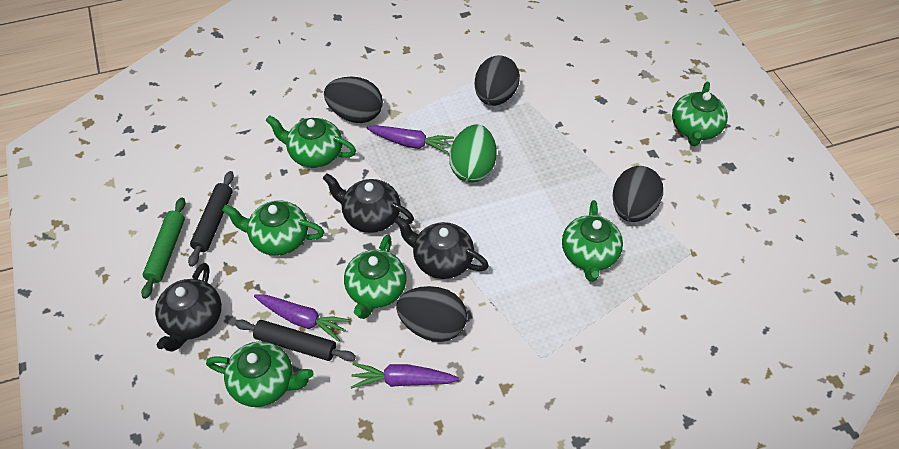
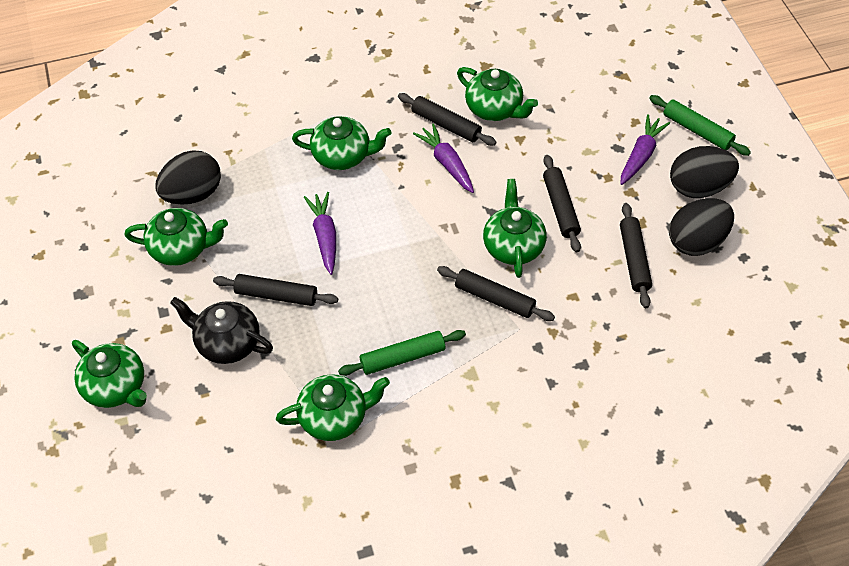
black egg: [324,77,383,123] [396,286,467,342] [475,55,520,106] [612,166,663,222] = 4 -> [155,151,221,205] [669,198,734,256] [670,146,739,198] = 3
black rolling pin: [188,171,234,267] [235,319,356,361] = 2 -> [213,274,338,306] [398,93,496,146] [437,266,555,321] [543,155,581,252] [620,203,652,308] = 5
black teapot: [155,263,222,352] [323,173,414,233] [395,216,489,279] = 3 -> [170,297,273,364] = 1
green egg: [449,124,497,183] = 1 -> none = 0
green rolling pin: [141,197,186,299] = 1 -> [338,330,466,376] [649,95,751,156] = 2

